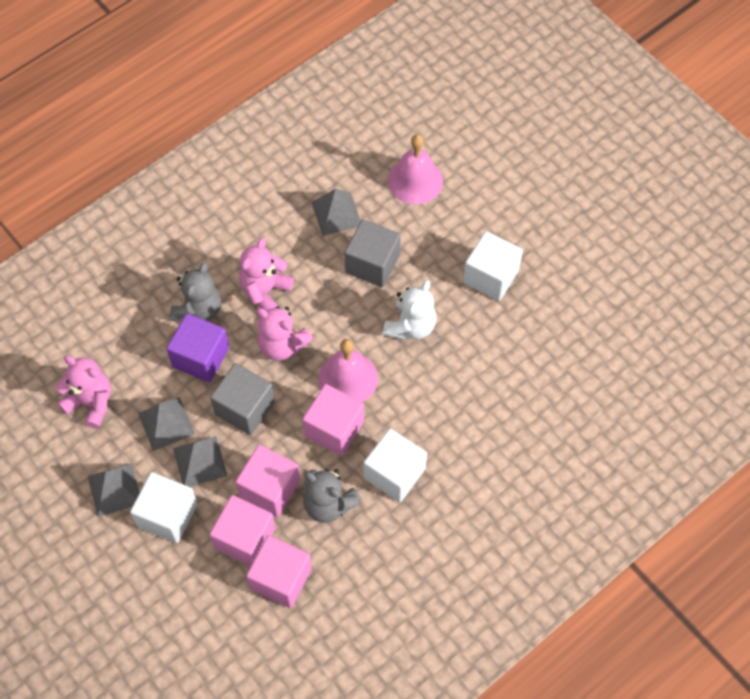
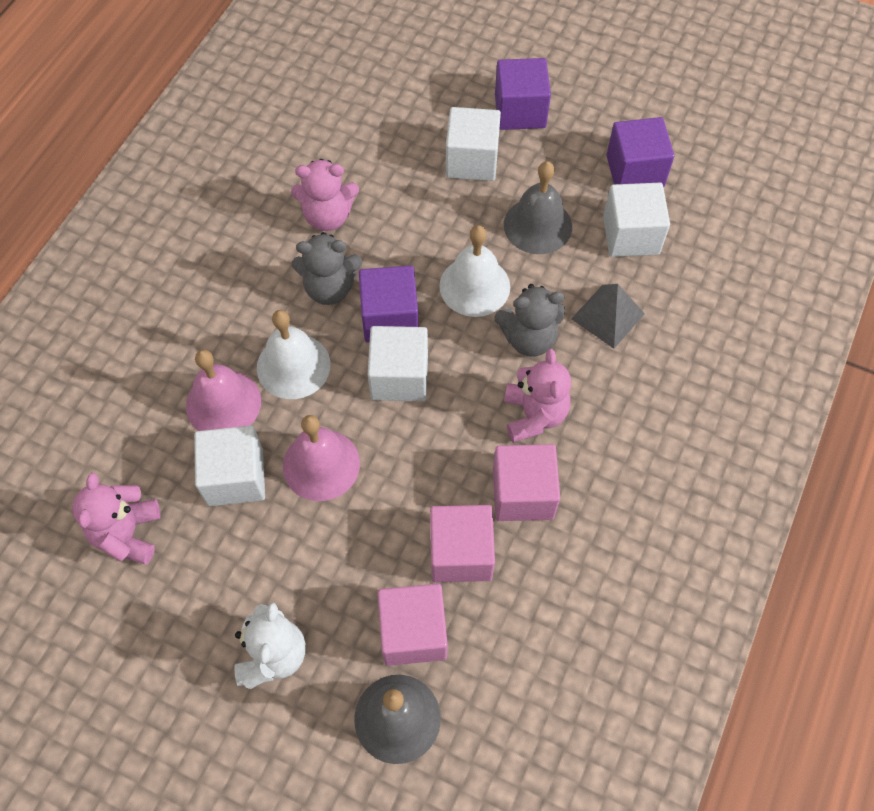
grey bell: none = 0 -> [354,675,441,764] [504,161,572,254] = 2
grey cube: [210,363,275,435] [345,219,401,287] = 2 -> none = 0
grey pyramid: [88,463,139,517] [138,397,195,451] [173,436,228,487] [311,189,361,236] = 4 -> [571,284,645,349] = 1
pink cube: [209,495,276,566] [235,444,300,517] [246,535,312,608] [302,384,364,456] = 4 -> [377,584,448,666] [430,505,495,582] [493,444,560,521] = 3
purple cube: [166,313,229,383] = 1 -> [359,265,419,343] [495,58,551,130] [606,117,674,188] = 3
white bell: none = 0 -> [257,310,331,399] [440,225,510,317] = 2
white cube: [130,472,198,543] [364,428,427,502] [463,231,523,301] = 3 -> [194,426,265,506] [368,326,428,401] [446,107,501,181] [603,183,670,257] = 4

